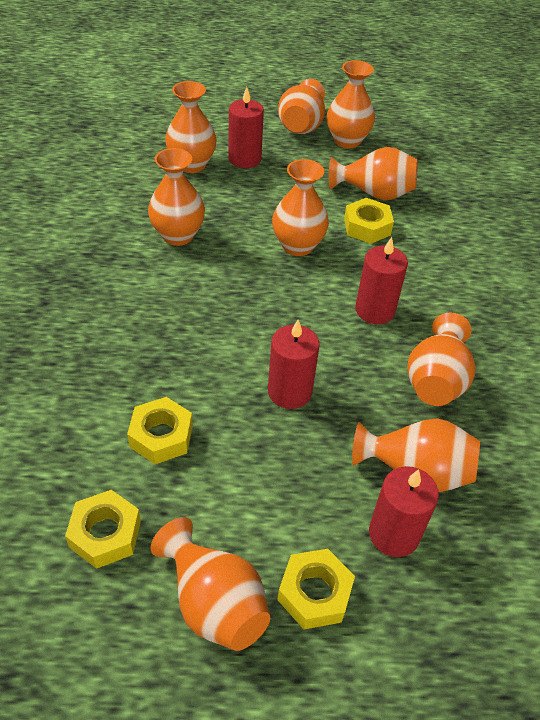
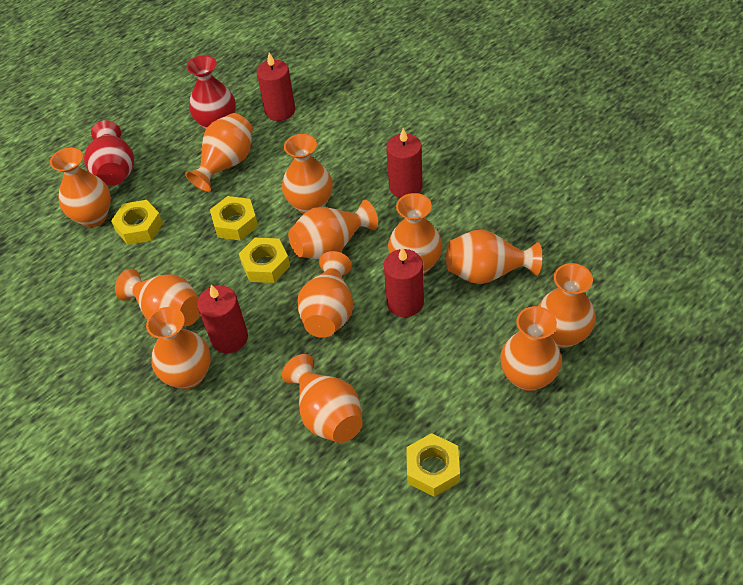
orange vase: [148,148,205,246] [151,517,270,651] [165,81,216,173] [272,159,329,256] [278,79,325,134] [327,60,375,149] [329,147,418,200] [352,418,480,492] [407,312,476,406] = 9 -> [50,148,111,227] [115,269,200,327] [146,307,211,389] [185,113,253,192] [282,134,333,214] [282,354,363,443] [288,200,378,259] [297,251,353,338] [388,193,443,275] [446,229,542,284] [501,306,562,391] [538,263,596,348] = 12
red vase: none = 0 -> [84,120,134,186] [186,55,236,130] = 2

